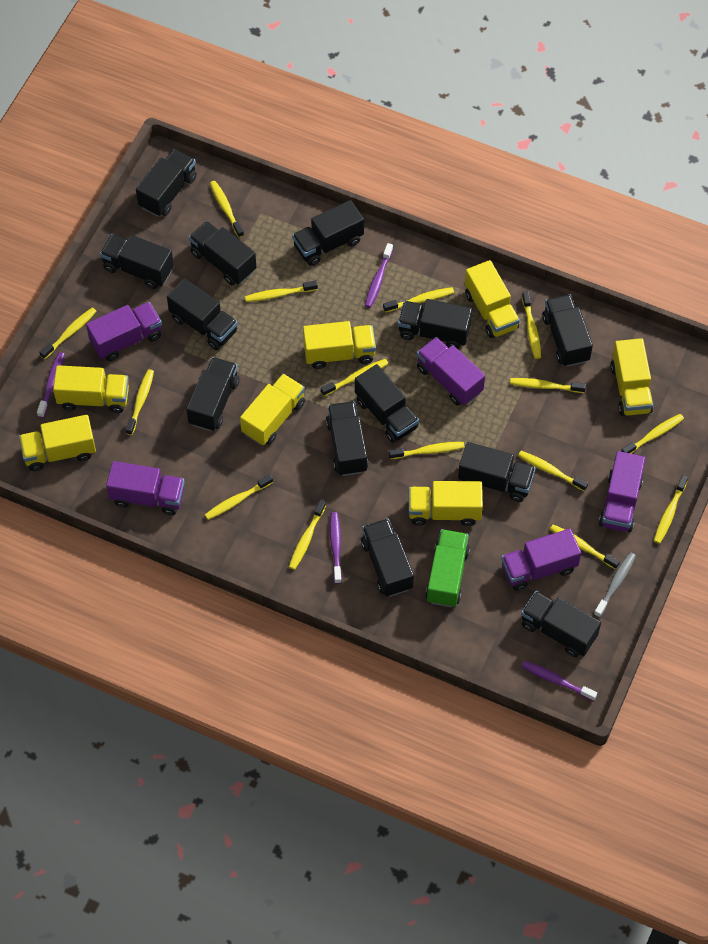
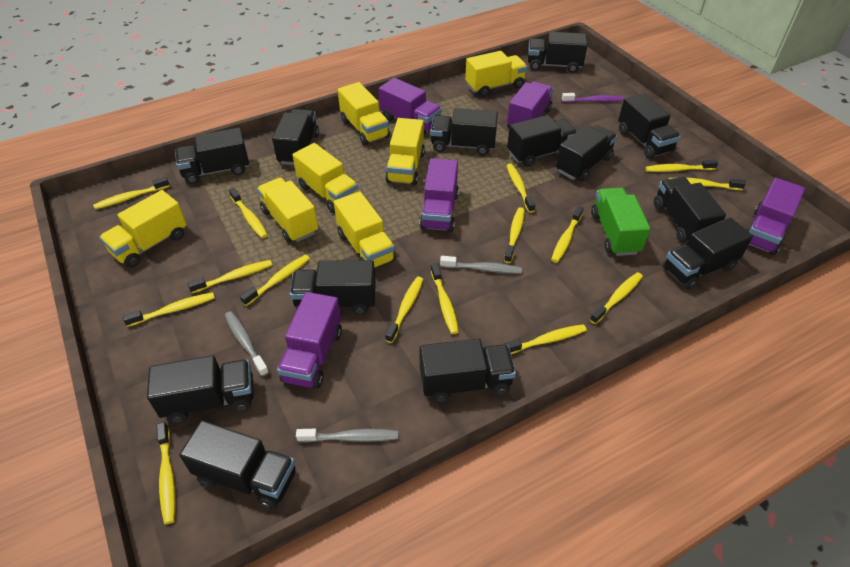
grey toothbrush: [594,552,636,618] = 1 -> [225,311,269,377] [296,429,399,443] [440,256,522,274] = 3
purple toothbrush: [37,352,65,418] [330,512,342,584] [365,243,393,308] [521,661,597,701] = 4 -> [562,93,625,103] = 1

